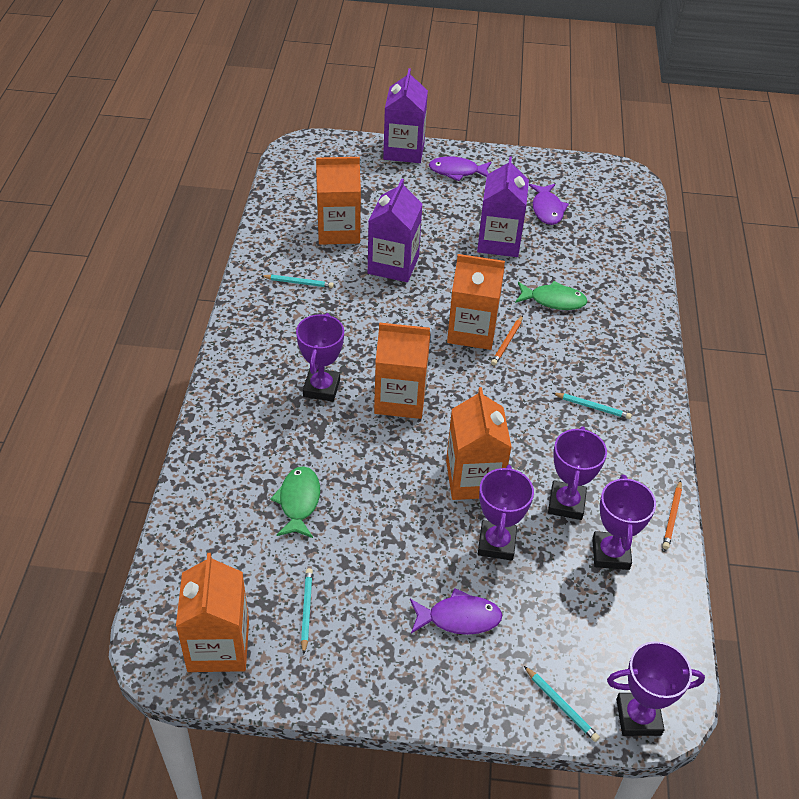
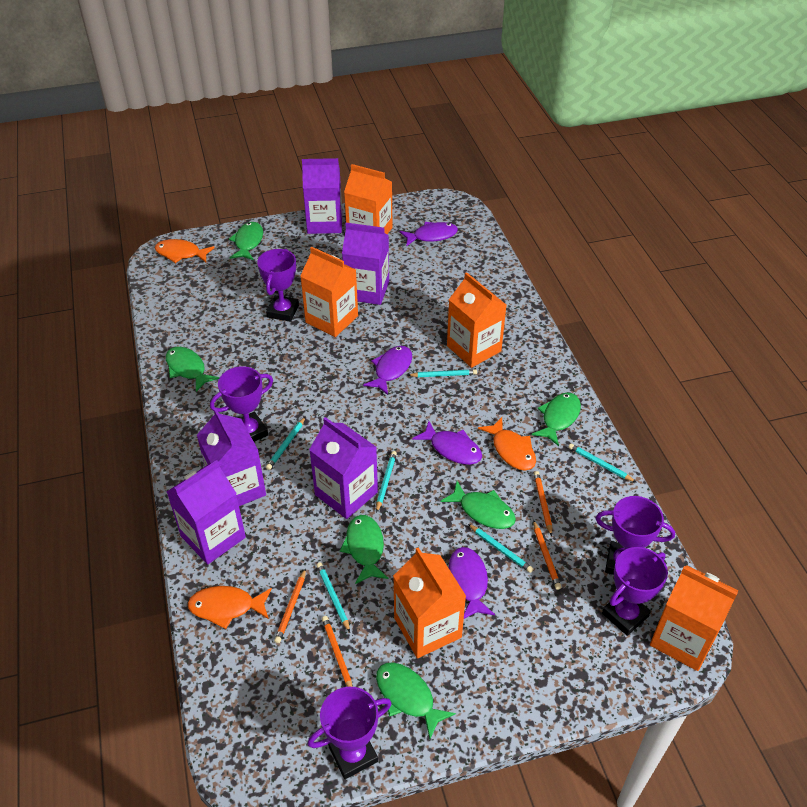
green fish: [270,466,320,538] [515,281,588,310] = 2 -> [166,347,219,392] [229,222,263,260] [340,515,389,584] [376,662,456,739] [441,481,516,529] [532,393,581,446] = 6
orange fish: none = 0 -> [155,239,215,263] [188,586,272,629] [478,417,536,471] = 3
orange pencil: [491,316,523,366] [663,480,682,549] = 2 -> [274,568,306,643] [322,616,353,687] [533,520,561,590] [534,471,552,536] = 4
purple carton: [368,179,423,282] [383,68,428,163] [477,156,529,257] = 3 -> [167,460,246,564] [197,408,266,506] [302,158,342,234] [309,417,378,519] [342,223,389,305] = 5
purple fish: [410,588,502,635] [429,156,491,181] [529,184,569,225] = 3 -> [363,346,412,395] [400,222,458,246] [412,421,482,465] [449,547,495,619] = 4
turquoise pencil: [262,275,334,288] [301,568,313,655] [524,666,600,742] [553,393,632,419] = 4 -> [266,417,305,470] [316,562,350,632] [376,451,397,513] [408,369,477,377] [468,524,533,573] [568,444,636,482] = 6

